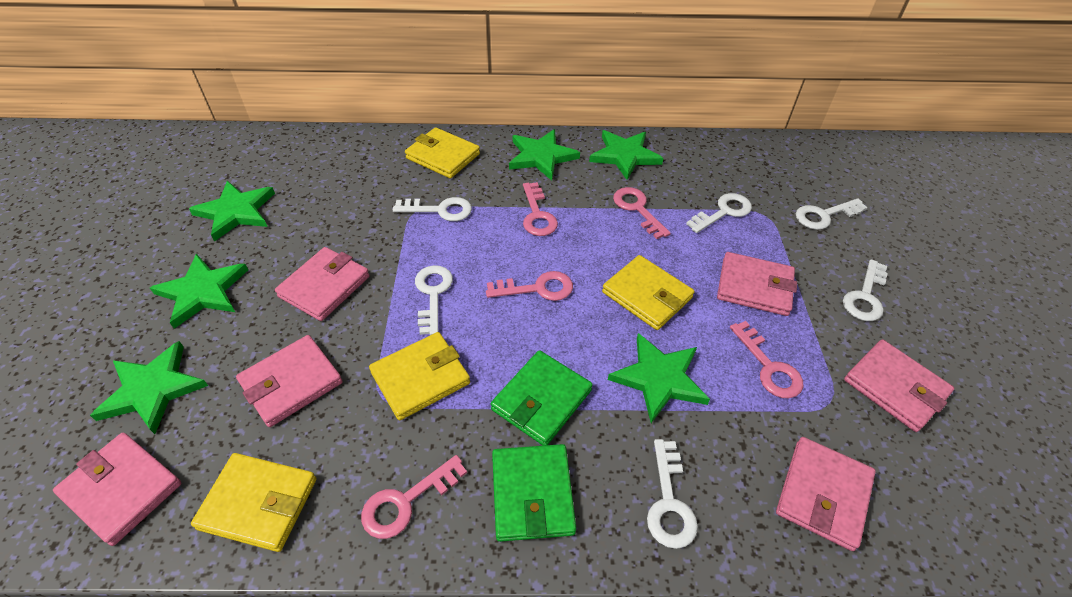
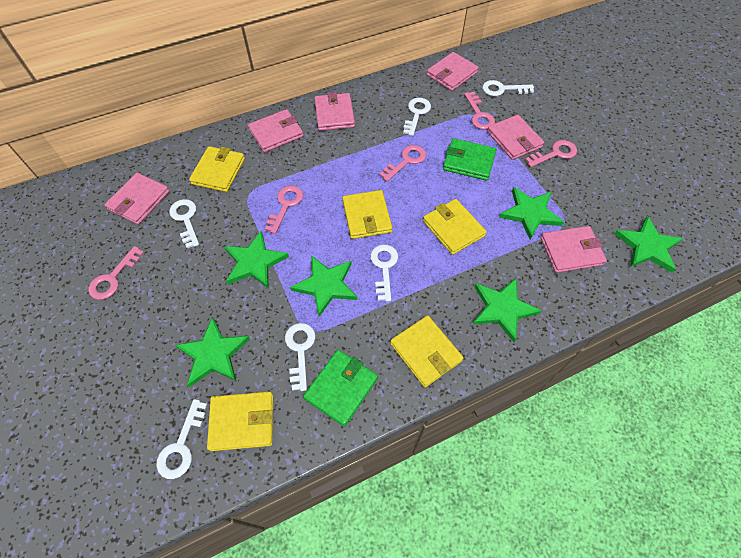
yellow wallet: [191,453,316,552] [369,332,470,420] [405,127,480,178] [602,255,694,330] = 4 -> [189,146,245,192] [207,392,273,451] [342,190,392,239] [390,315,463,387] [423,199,487,255] = 5

